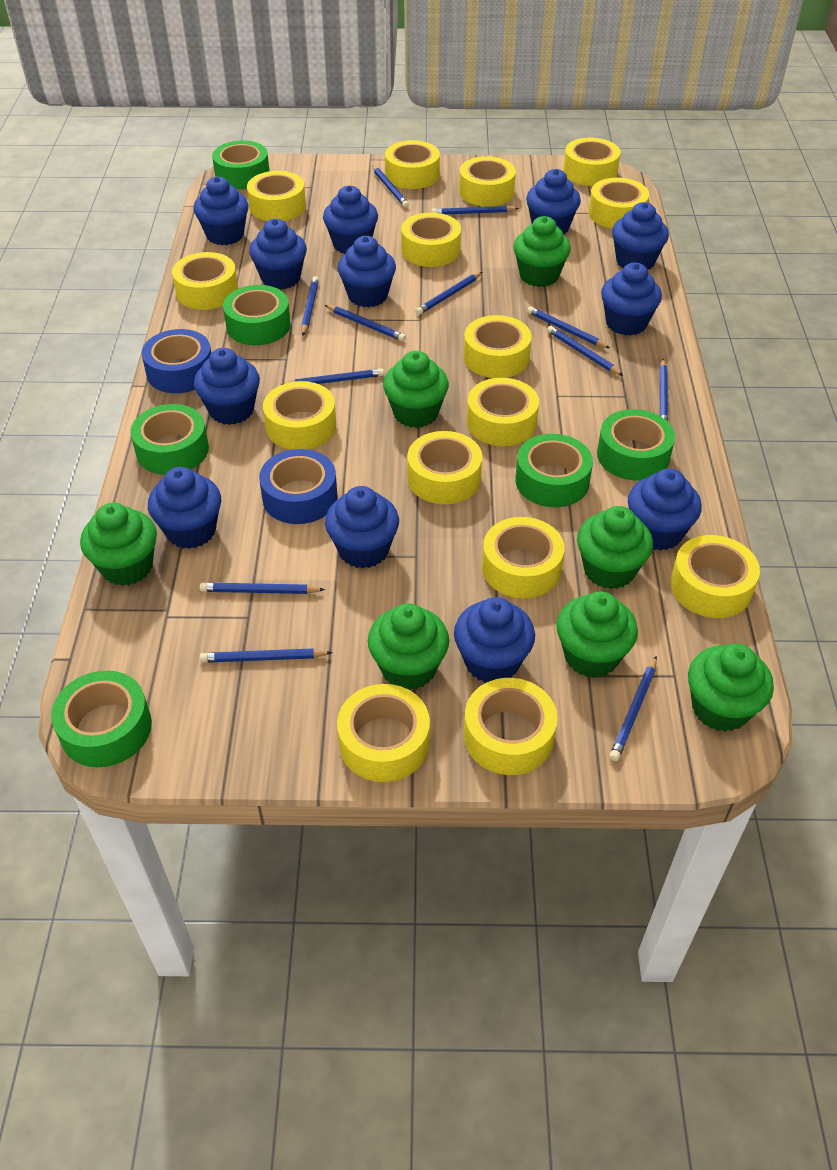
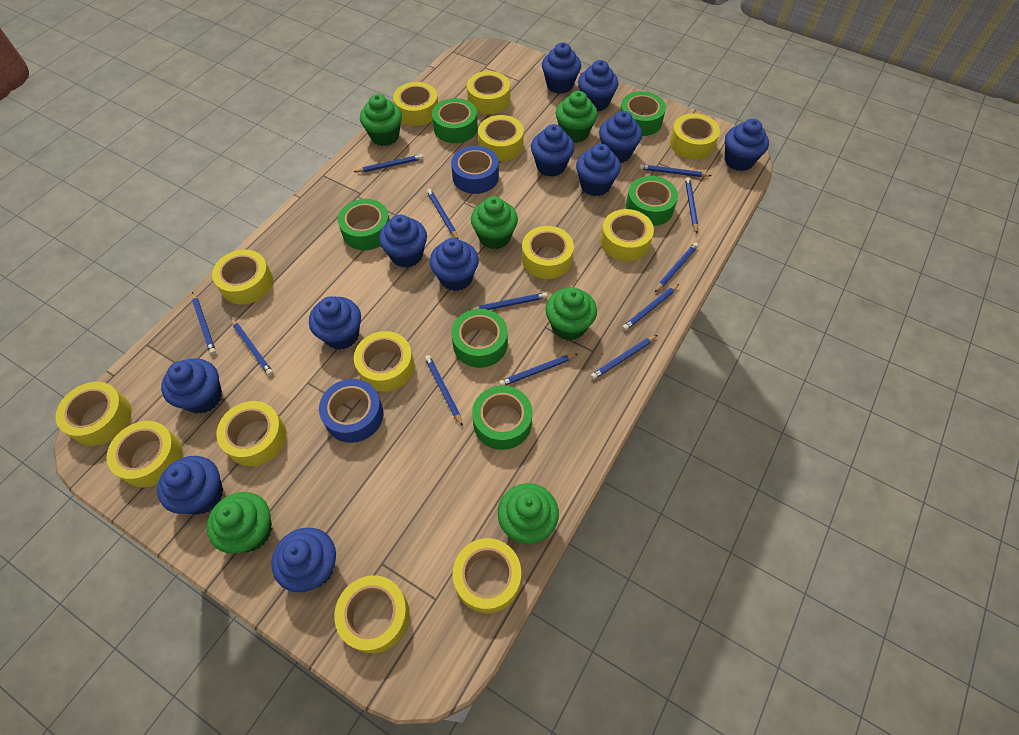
green cupcake: [80,503,157,586] [368,603,449,690] [383,351,449,428] [513,216,571,287] [556,591,638,678] [577,506,653,589] [688,644,774,732] = 7 -> [207,492,272,553] [360,94,402,146] [471,196,518,249] [498,483,559,544] [546,287,597,340] [556,91,598,143] = 6
yellow tape: [172,252,238,310] [247,171,306,221] [263,381,336,450] [337,684,430,782] [385,140,440,189] [401,212,461,267] [407,431,482,504] [459,156,516,206] [464,315,532,378] [464,678,558,775] [467,378,539,446] [482,517,565,598] [563,138,620,186] [589,178,649,229] [670,535,760,618] = 15 -> [56,382,132,446] [106,421,183,487] [212,250,273,305] [216,401,286,466] [334,575,410,653] [354,331,414,392] [393,82,438,126] [453,538,521,613] [467,71,510,114] [478,115,524,161] [522,226,574,279] [600,209,654,261] [670,113,720,159] = 13

